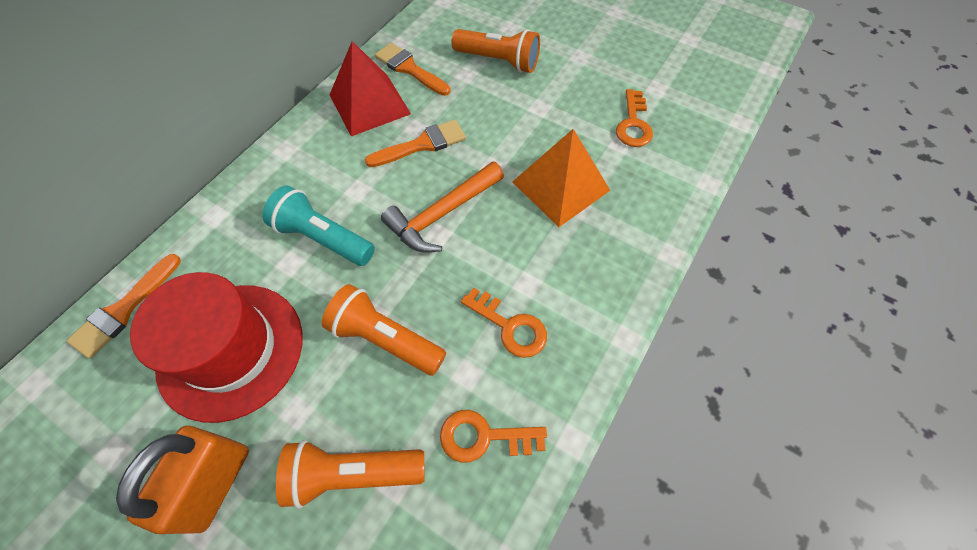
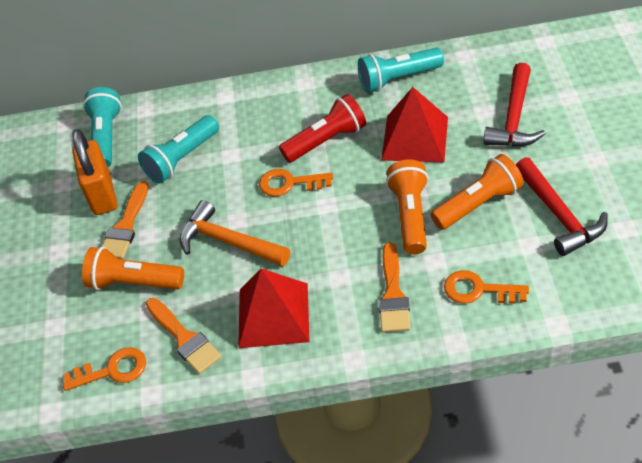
orange pyramid: [513,129,610,227] = 1 -> none = 0
red flashlight: none = 0 -> [279,94,366,162] = 1
red hammer: none = 0 -> [483,63,546,147] [516,157,608,256] = 2
red hat: [130,272,302,423] = 1 -> none = 0
red pyramid: [330,41,411,136] = 1 -> [238,268,309,348] [381,87,448,162] = 2
turquoise flashlight: [262,185,375,266] = 1 -> [83,87,122,167] [138,115,219,183] [358,48,444,93] = 3

